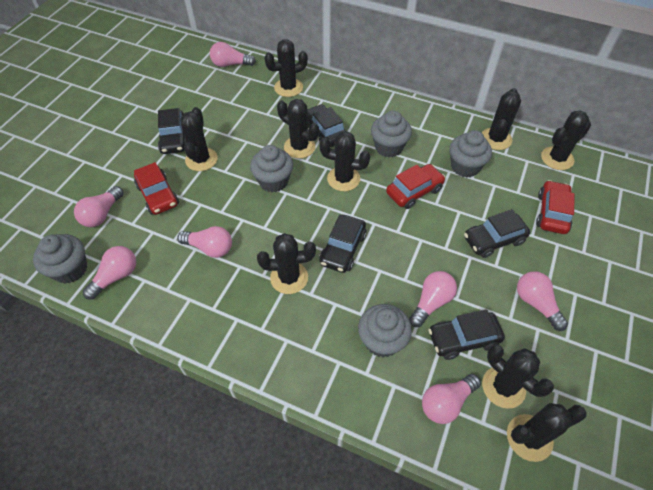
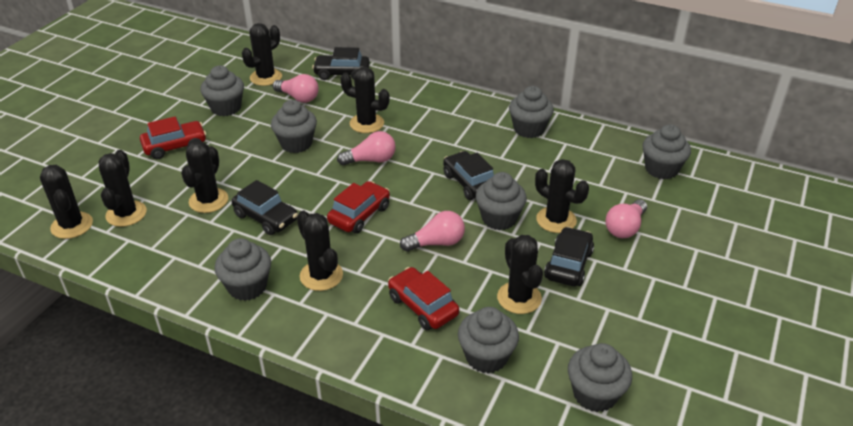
black cactus: [180,107,218,171] [257,233,316,294] [264,39,308,97] [277,99,319,158] [319,131,370,191] [482,88,521,150] [482,345,554,409] [507,403,587,462] [541,111,591,170] = 9 -> [40,165,93,239] [98,150,147,227] [181,141,228,213] [242,23,282,86] [297,211,343,291] [340,67,390,133] [497,235,543,314] [535,159,589,233] = 8
black car: [158,108,187,154] [308,104,346,147] [319,215,366,273] [428,309,505,360] [464,209,530,258] = 5 -> [232,180,298,235] [312,47,370,80] [443,151,494,200] [544,227,594,286] = 4
grey cupcake: [33,234,87,283] [250,145,293,192] [358,304,412,357] [371,111,412,157] [449,130,492,178] = 5 -> [200,65,244,116] [214,238,271,301] [271,100,317,153] [458,307,519,373] [476,172,527,230] [509,86,554,138] [568,343,632,412] [642,124,691,179] = 8
pink light bulb: [74,186,124,227] [83,246,136,300] [177,226,232,258] [210,42,256,67] [409,271,457,327] [422,374,481,424] [517,271,568,331] = 7 -> [273,74,319,103] [337,131,396,166] [400,211,465,252] [605,199,647,238] = 4

